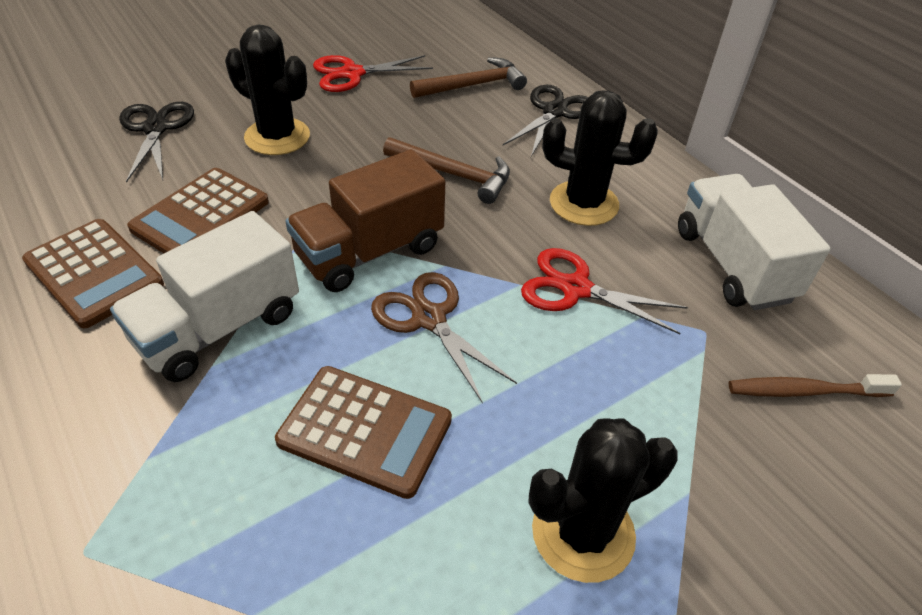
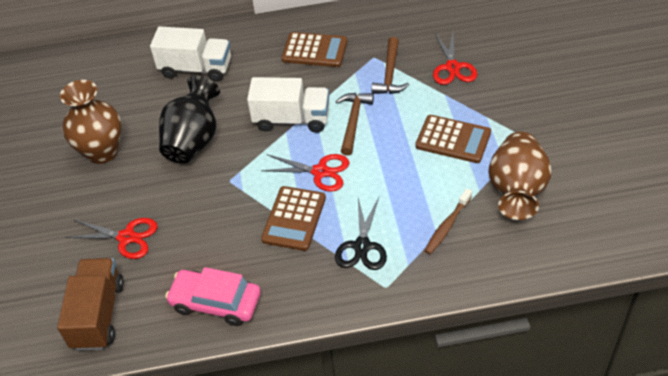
black cactus: [225,24,310,155] [528,418,678,583] [542,90,658,226] = 3 -> none = 0
black scissors: [119,102,194,183] [503,85,588,157] = 2 -> [335,197,387,270] = 1
black vase: none = 0 -> [159,75,220,164] = 1
brown scissors: [371,272,517,402] = 1 -> none = 0
brown vase: none = 0 -> [60,80,122,164] [488,132,552,220] = 2
pink car: none = 0 -> [165,267,261,326] = 1
red scissors: [313,55,433,92] [521,248,688,334] = 2 -> [65,218,158,259] [261,154,350,192] [433,32,477,85] = 3

